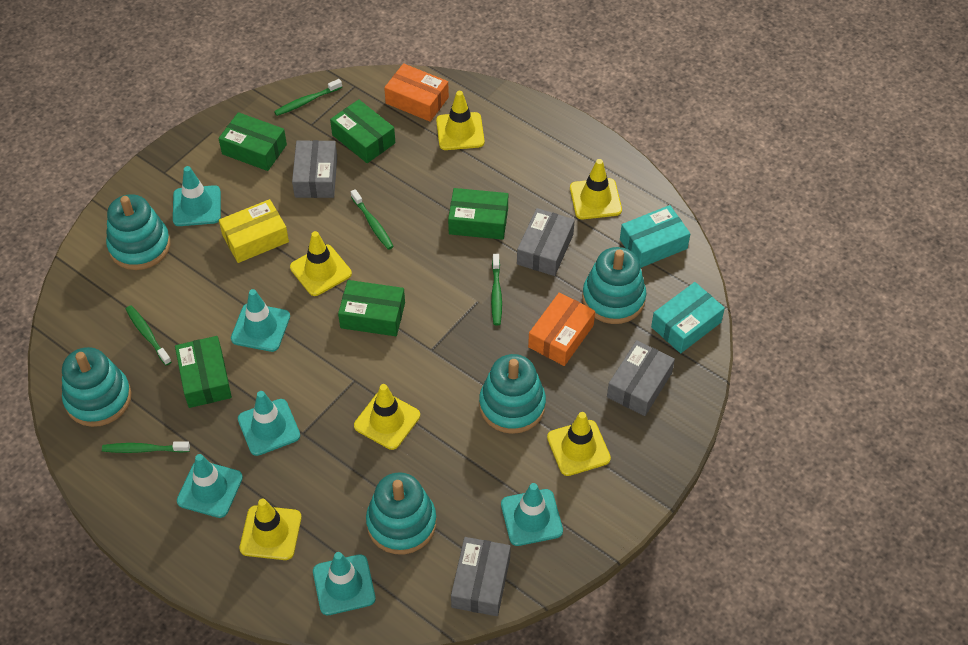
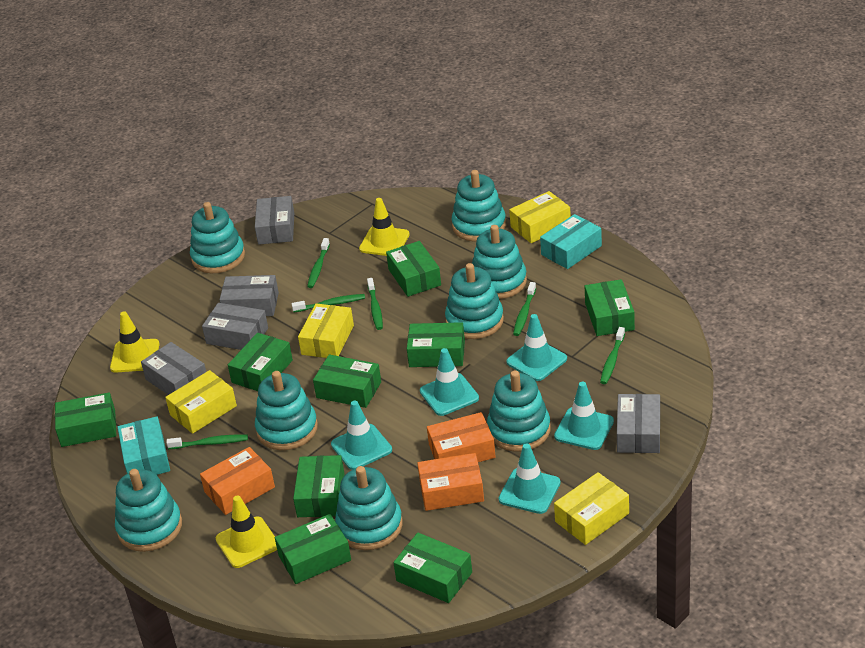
green box: [175,336,232,408] [218,112,287,171] [330,99,395,163] [338,280,405,336] [448,188,508,240] = 5 -> [55,392,116,447] [228,333,293,391] [275,514,351,584] [293,455,345,517] [313,355,381,408] [386,241,441,297] [393,533,472,603] [407,322,465,367] [585,279,635,336] = 9
green toothbrush: [102,442,190,453] [126,305,172,365] [274,79,342,116] [351,189,394,250] [491,254,502,325] = 5 -> [166,435,248,449] [292,294,365,312] [307,238,330,288] [367,278,383,330] [513,282,536,336] [600,327,625,384] = 6
grey box: [292,140,337,198] [451,537,511,616] [517,208,575,276] [607,340,675,416] = 4 -> [141,342,206,395] [202,303,268,350] [219,275,279,316] [255,196,294,245] [617,394,660,453] = 5
orange box: [384,63,449,122] [528,292,595,366] = 2 -> [200,447,275,515] [417,453,484,511] [427,412,496,462] = 3
turquoise stacking toy: [62,347,131,427] [106,194,170,270] [366,472,436,554] [479,354,546,434] [582,247,646,324] = 5 -> [115,469,182,552] [190,202,245,273] [255,371,318,450] [335,466,402,550] [445,263,504,339] [452,170,506,241] [472,225,527,299] [487,370,550,452] = 8
turquoise traffic cone: [173,166,221,226] [177,454,243,518] [231,289,290,352] [238,391,300,456] [313,552,376,615] [501,483,563,546] = 6 -> [331,401,392,470] [420,348,479,416] [499,443,561,514] [506,314,567,381] [554,382,614,450] = 5
yellow box: [219,199,289,263] = 1 -> [165,370,237,434] [298,304,354,358] [509,191,571,243] [554,472,629,545] = 4
yellow traffic cone: [240,499,301,560] [290,231,352,296] [354,384,420,450] [436,91,485,150] [547,412,611,476] [570,159,622,219] = 6 -> [110,311,160,372] [216,495,277,568] [359,198,410,256] = 3

